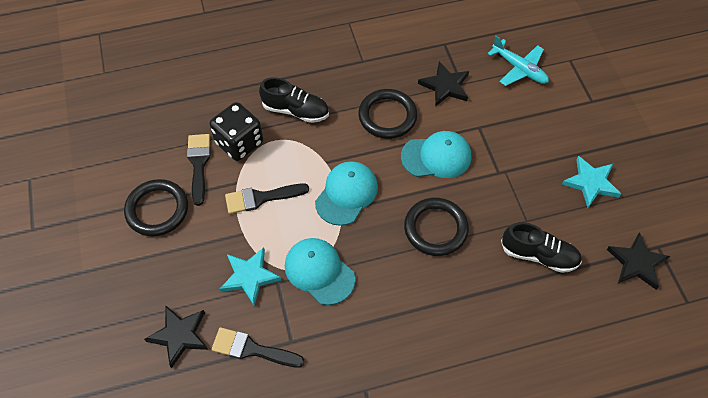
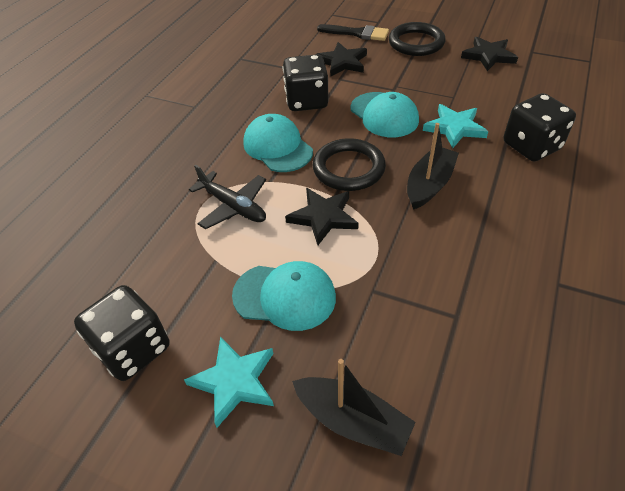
black boat: none = 0 -> [292,359,416,456] [407,123,459,210] = 2
black brush: [187,134,210,206] [211,327,305,367] [225,183,309,214] = 3 -> [317,24,389,41] = 1
black dice: [210,102,263,161] = 1 -> [74,285,169,381] [283,54,329,111] [504,93,576,162] = 3
black plane: none = 0 -> [189,165,266,229] = 1
black ring: [124,179,188,236] [358,89,417,139] [404,198,469,256] = 3 -> [313,138,386,191] [389,22,446,56] = 2
black shoe: [259,77,329,123] [501,222,582,273] = 2 -> none = 0
turquoise plane: [487,36,549,86] = 1 -> none = 0

